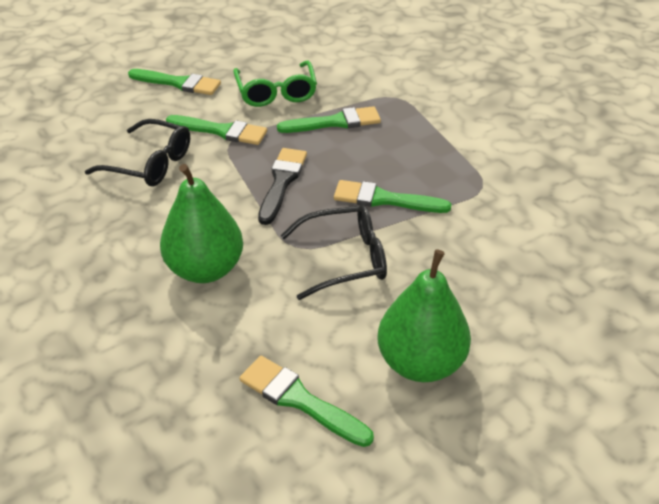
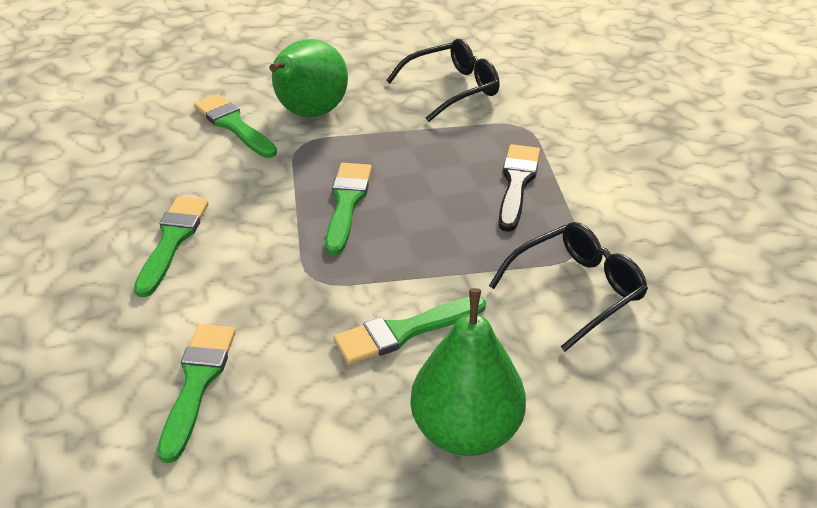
green glasses: [233,61,317,107] = 1 -> none = 0

